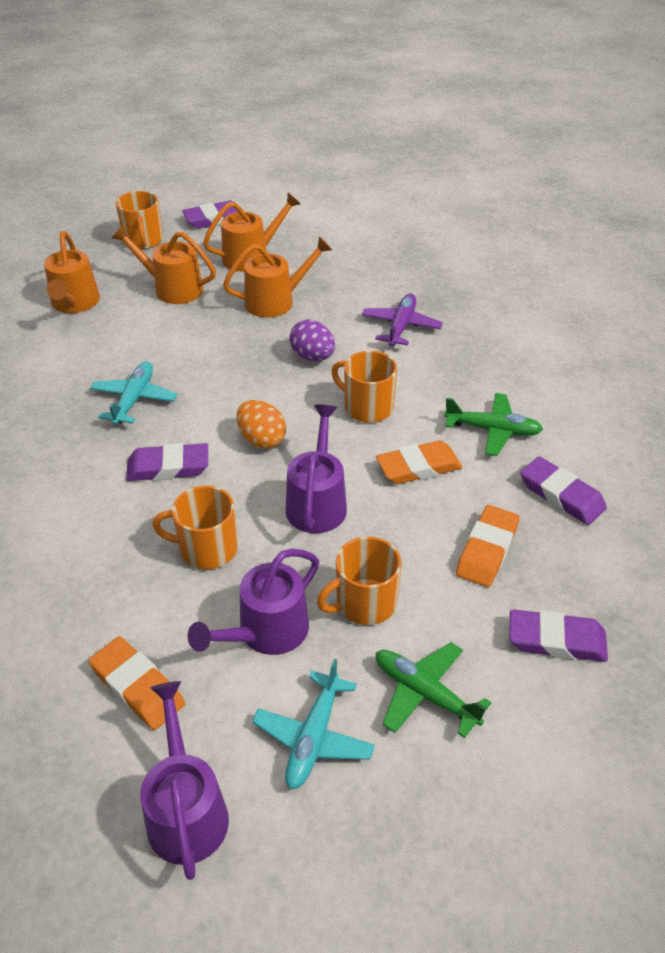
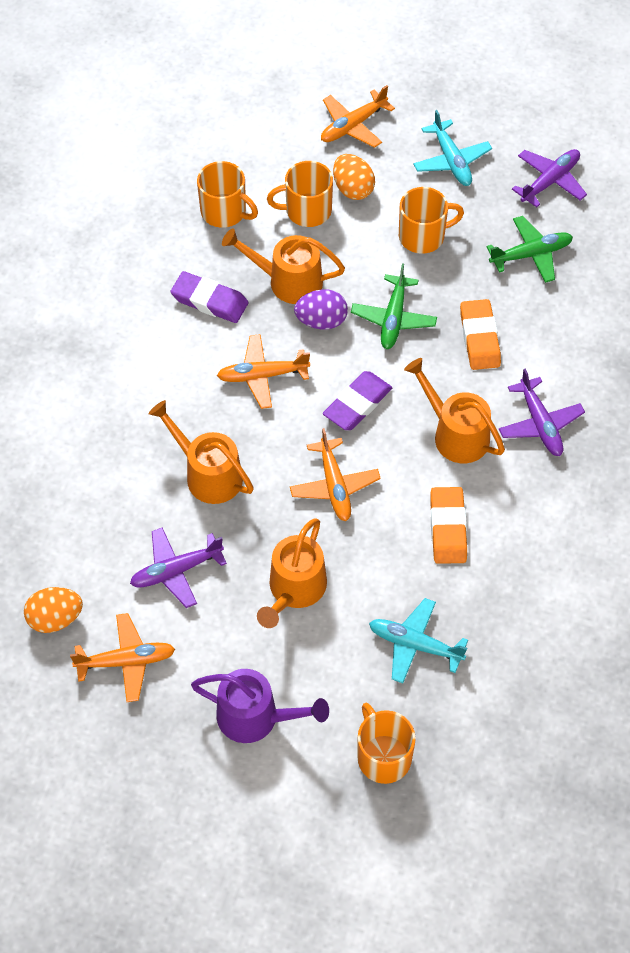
orange egg: [237,400,286,449] = 1 -> [24,587,83,633] [333,154,375,200] = 2
orange eraser: [89,636,185,730] [376,440,462,484] [456,505,520,587] = 3 -> [430,487,467,564] [460,299,501,370] = 2
orange plane: none = 0 -> [70,613,175,702] [217,334,310,409] [290,428,381,521] [321,85,395,148] = 4
purple eraser: [126,443,208,481] [182,201,238,229] [509,609,608,662] [520,456,607,525] = 4 -> [170,271,248,323] [323,371,392,430] = 2
purple plane: [362,293,443,346] = 1 -> [130,528,227,608] [499,368,585,456] [512,149,587,207] = 3
purple watering can: [140,681,229,880] [188,549,319,655] [285,405,347,533] = 3 -> [191,669,329,743] = 1

